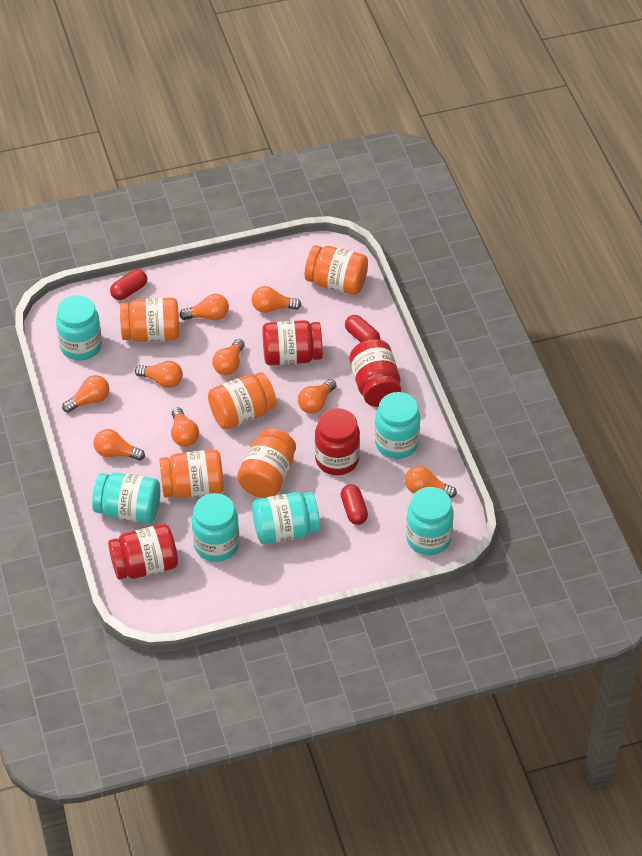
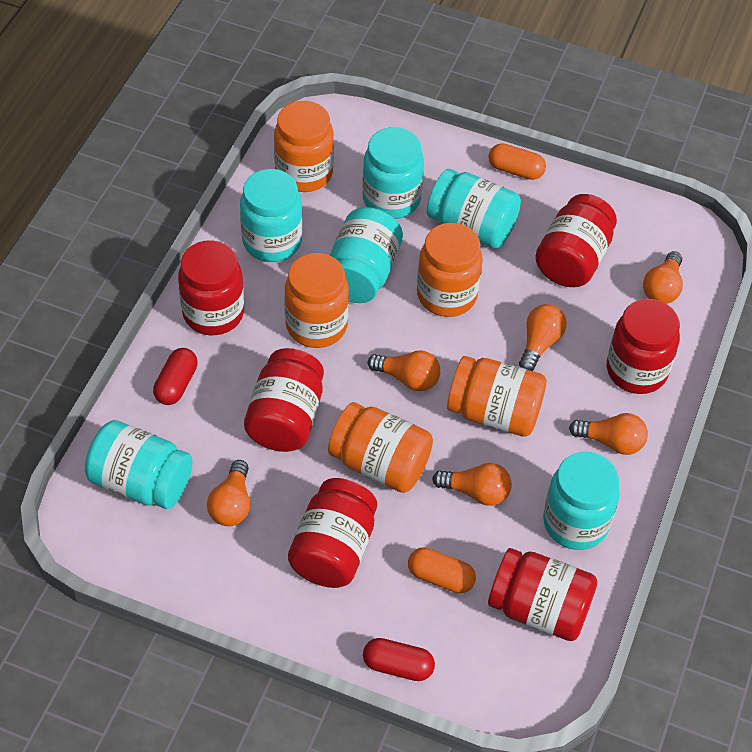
orange capsule: none = 0 -> [408,547,476,593] [489,143,546,180] = 2
orange light bulb: [62,375,109,413] [94,429,145,461] [135,361,183,388] [171,407,199,447] [179,294,229,320] [212,339,245,375] [252,286,301,313] [298,379,336,414] [405,466,457,498] = 9 -> [207,460,250,526] [368,350,440,391] [432,463,512,506] [519,304,567,371] [569,413,648,455] [643,251,683,304] = 6
red capsule: [110,269,147,300] [341,484,368,525] [345,315,380,342] = 3 -> [153,348,198,405] [363,638,435,681] = 2
red jar: [108,524,178,580] [262,320,323,366] [315,408,360,475] [350,339,401,407] = 4 -> [178,240,244,335] [244,348,324,452] [288,478,377,588] [488,548,597,641] [535,194,617,287] [607,299,680,394] = 6

